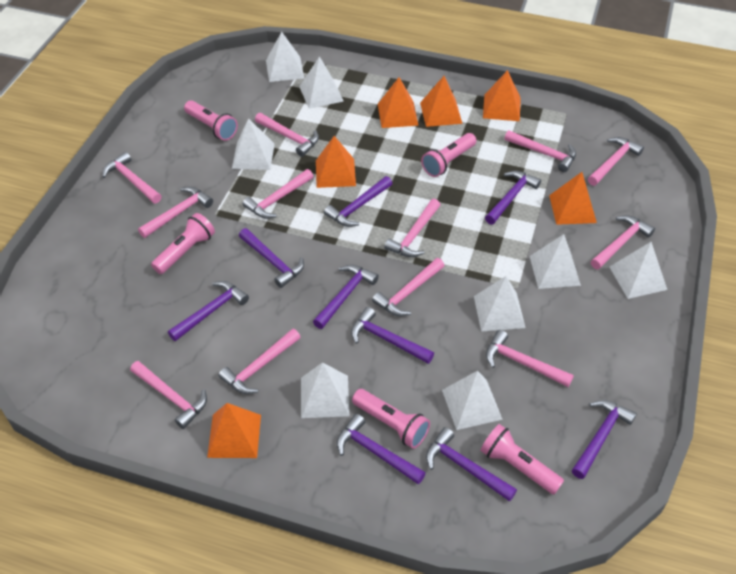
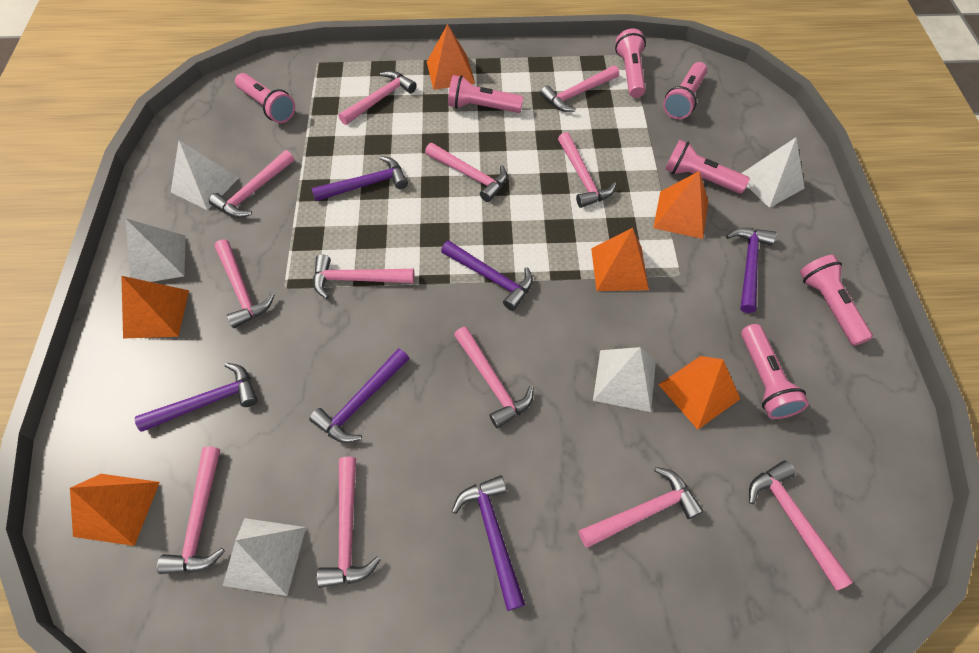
pink flashlight: [151,213,215,274] [184,100,238,141] [352,389,430,449] [421,133,476,177] [480,424,564,495] = 5 -> [235,73,295,123] [448,75,524,113] [615,28,646,98] [663,62,707,119] [665,139,750,194] [741,324,809,419] [800,255,873,346] = 7
purple hammer: [168,281,249,341] [239,228,304,288] [313,265,379,329] [324,176,393,227] [337,414,426,484] [351,307,434,364] [426,427,517,502] [485,171,541,224] [572,400,637,479] = 9 -> [135,363,258,432] [309,348,410,443] [312,156,408,201] [441,240,533,311] [452,475,525,611] [726,228,776,313] = 6
white pyramid: [232,118,275,170] [266,32,304,82] [299,56,343,109] [301,362,349,418] [442,371,503,430] [474,276,526,332] [529,234,581,289] [609,242,667,299] = 8 -> [125,218,186,282] [171,140,239,210] [223,518,306,596] [593,347,656,412] [741,137,805,208] = 5

